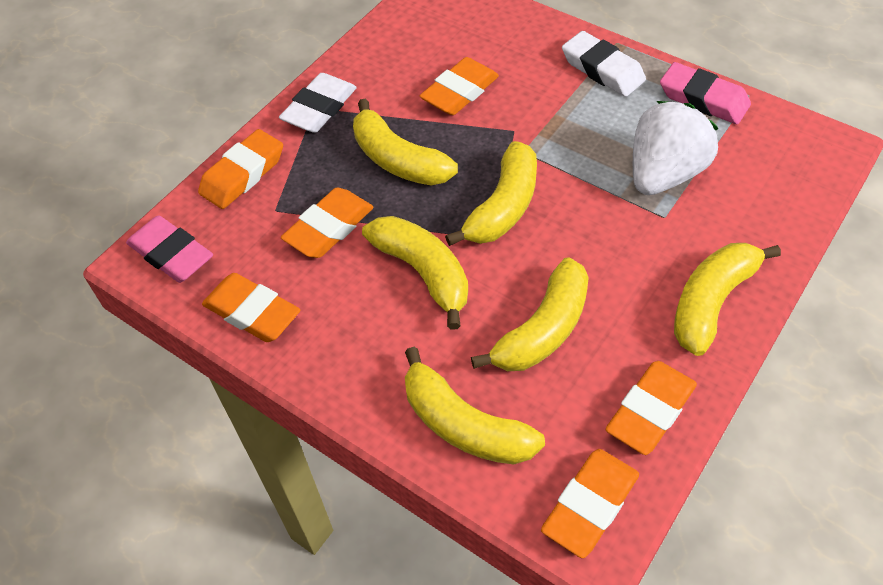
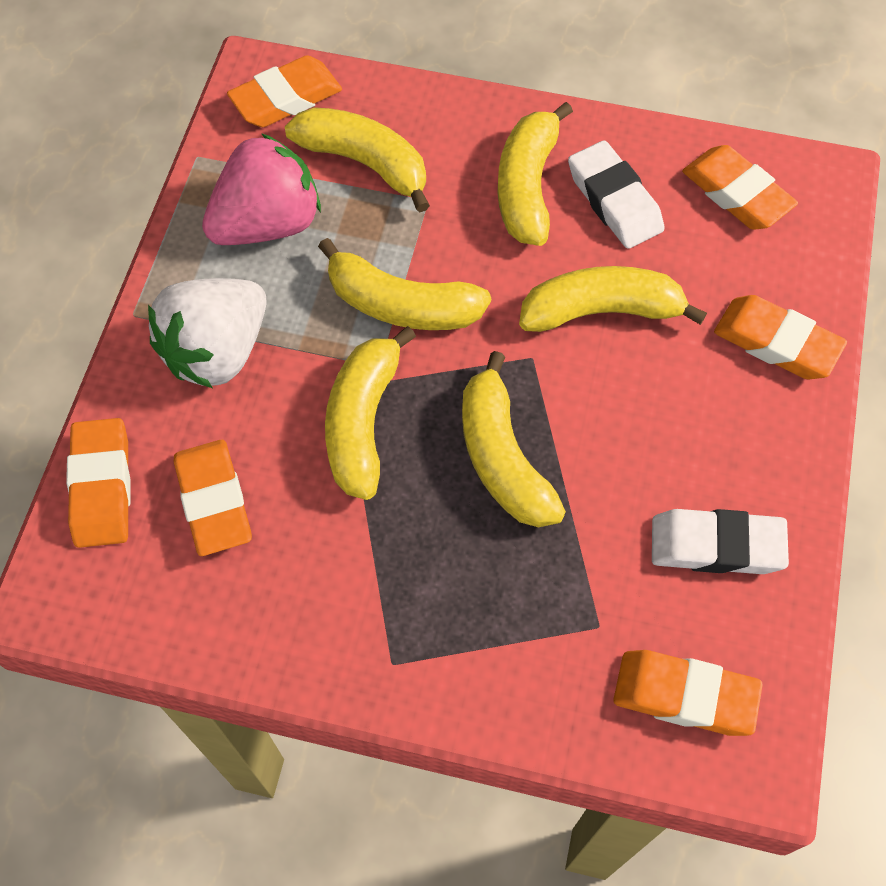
pink eraser: [126,215,213,283] [660,62,751,124] = 2 -> none = 0
pink strawberry: none = 0 -> [202,133,321,245] = 1

